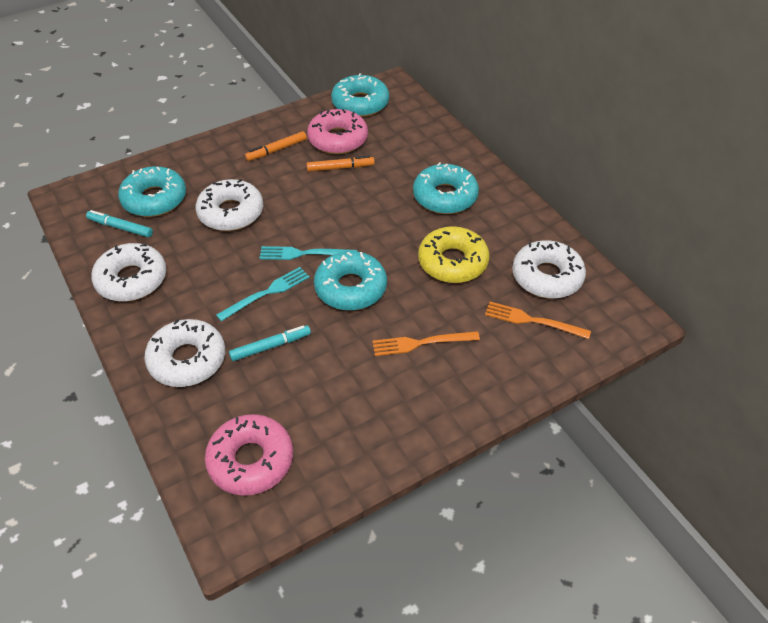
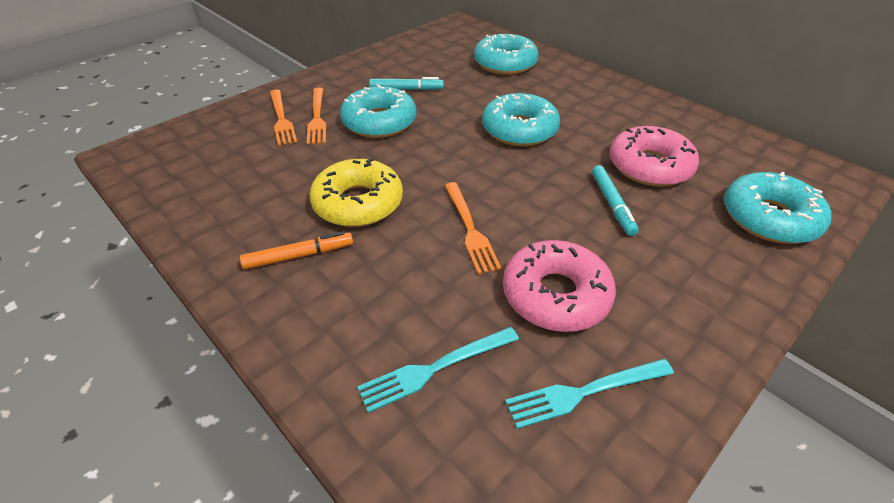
orange fork: [373,331,480,356] [485,302,591,339] = 2 -> [270,90,297,145] [307,88,326,144] [445,182,501,274] = 3
orange marker: [245,131,307,161] [307,156,375,172] = 2 -> [240,231,353,270] = 1
white donut: [91,243,166,302] [144,319,225,387] [196,179,263,231] [512,240,586,299] = 4 -> none = 0

